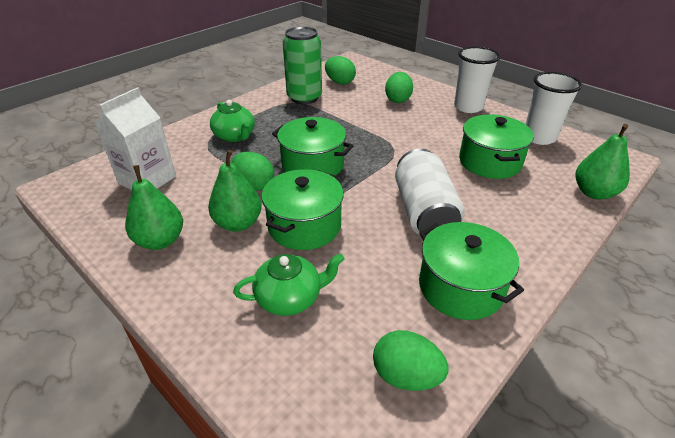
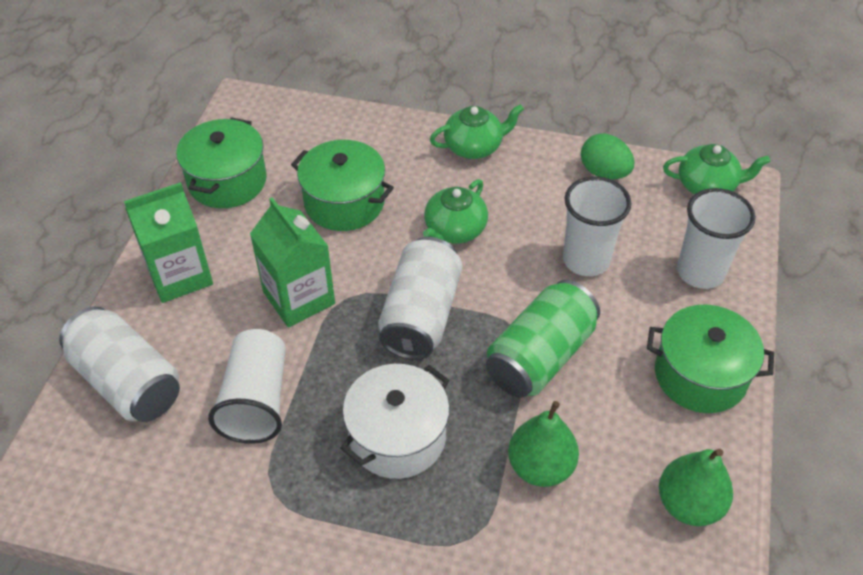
green carton: none = 0 -> [124,182,213,303] [250,197,335,327] = 2
green egg: [232,152,274,191] [325,56,356,85] [373,330,449,391] [385,72,413,103] = 4 -> [581,133,634,179] = 1
green pear: [125,165,183,250] [208,150,262,231] [575,124,630,199] = 3 -> [508,401,579,487] [659,449,733,526] = 2
green pot: [262,169,344,250] [272,117,353,176] [419,222,524,320] [459,114,534,179] = 4 -> [176,117,267,208] [291,140,394,231] [647,305,774,413] = 3
green teapot: [210,100,255,142] [233,253,345,316] = 2 -> [423,179,488,244] [430,104,524,159] [663,144,770,194] = 3
white can: [395,149,465,236] = 1 -> [59,306,180,422] [378,237,462,360] = 2
white carton: [95,87,176,190] = 1 -> none = 0
white cup: [454,46,500,113] [526,72,582,145] = 2 -> [208,329,286,444] [563,176,631,276] [677,188,755,289] = 3
white pot: none = 0 -> [341,364,450,479] = 1

